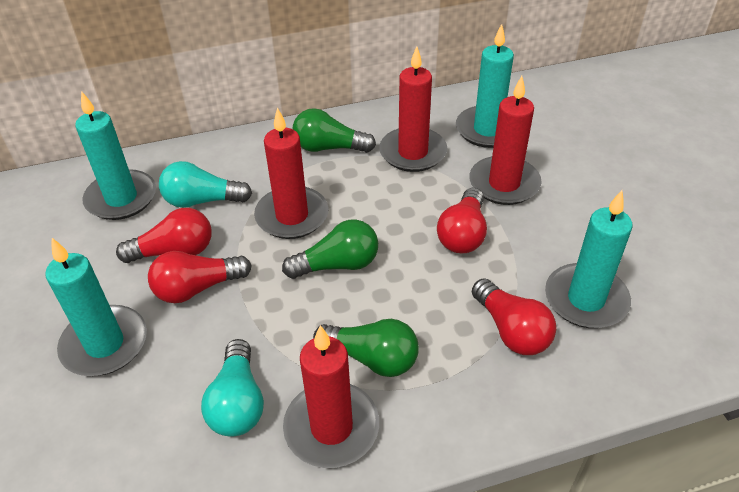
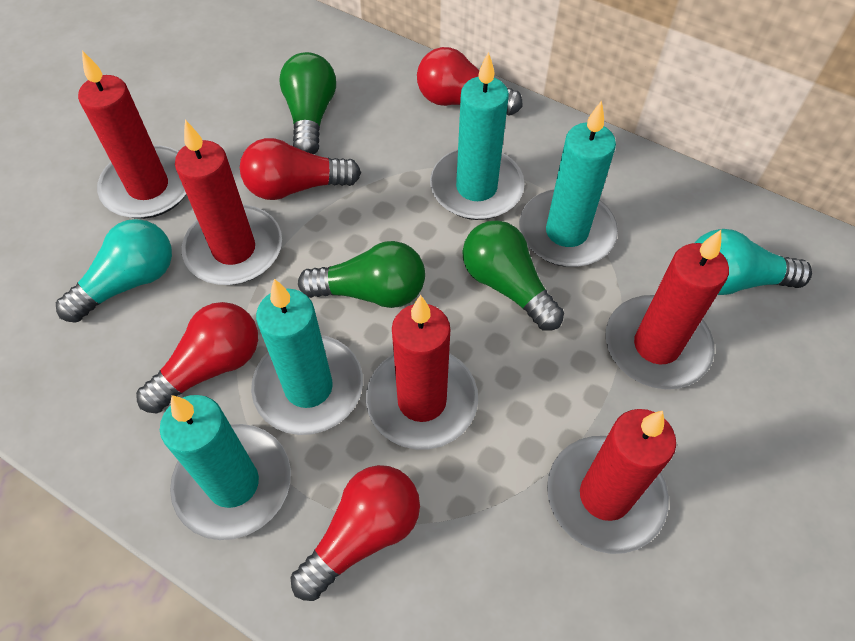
red candle: [254,107,328,239] [283,325,379,468] [379,46,447,172] [469,76,542,205] = 4 -> [78,51,186,219] [175,120,282,285] [366,295,478,450] [547,409,676,554] [605,230,729,389] = 5

